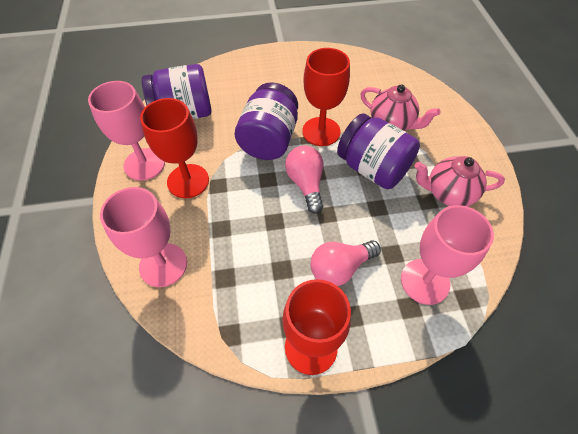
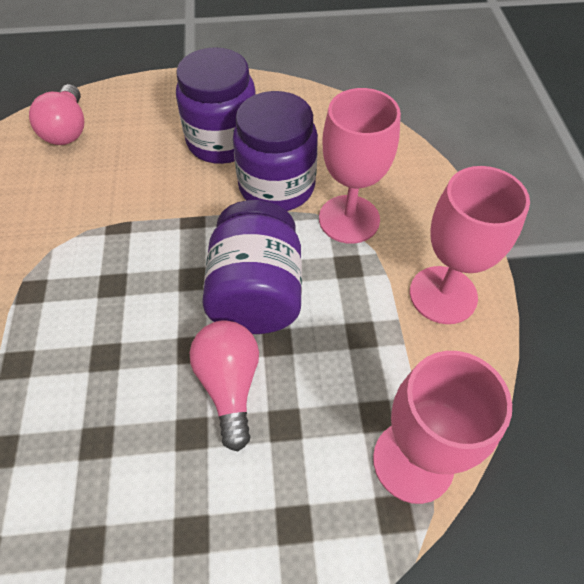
pink teapot: [360,84,440,131] [414,156,505,206] = 2 -> none = 0
red goblet: [140,98,209,198] [283,279,351,375] [302,48,350,146] = 3 -> none = 0

